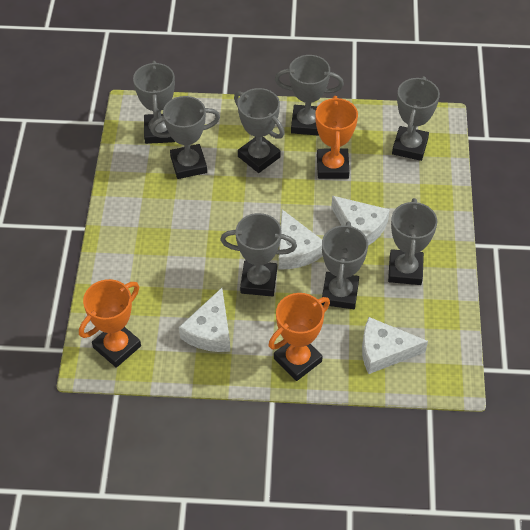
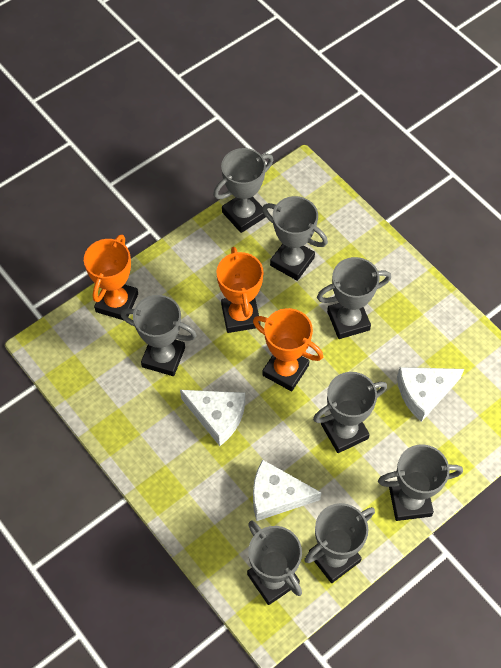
white cheese: [179,288,230,352] [278,209,323,269] [331,196,390,246] [362,317,428,374] = 4 -> [180,390,245,446] [253,460,322,521] [397,367,464,422] = 3

